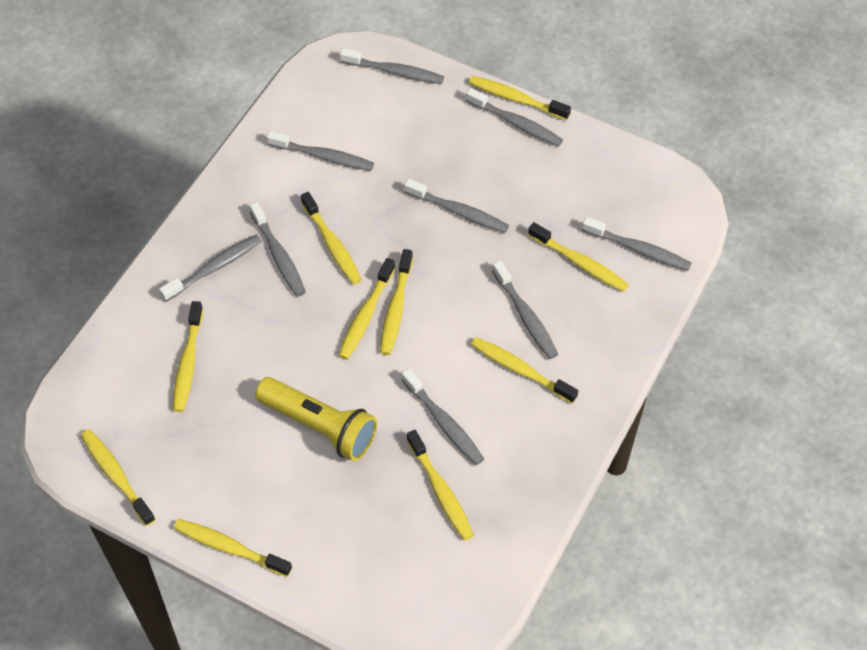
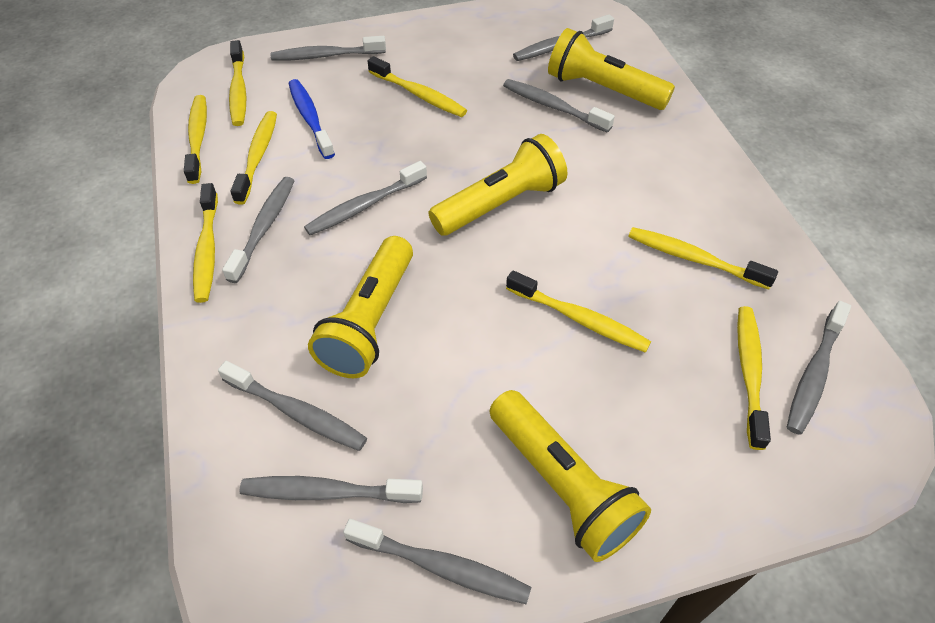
blue toothbrush: none = 0 -> [288,79,335,159] = 1
yellow flashlight: [255,377,377,461] = 1 -> [308,236,413,378] [429,134,567,236] [489,390,651,562] [548,28,675,110] = 4
yellow toothbrush: [81,429,156,526] [173,301,203,412] [174,519,292,577] [301,192,362,285] [338,258,395,360] [380,249,413,355] [407,430,474,541] [469,76,571,121] [471,337,578,403] [528,222,629,292] = 10 -> [184,95,207,184] [193,183,218,303] [229,40,246,126] [231,111,277,205] [368,56,467,117] [506,270,651,353] [628,227,778,289] [737,306,771,450] = 8

